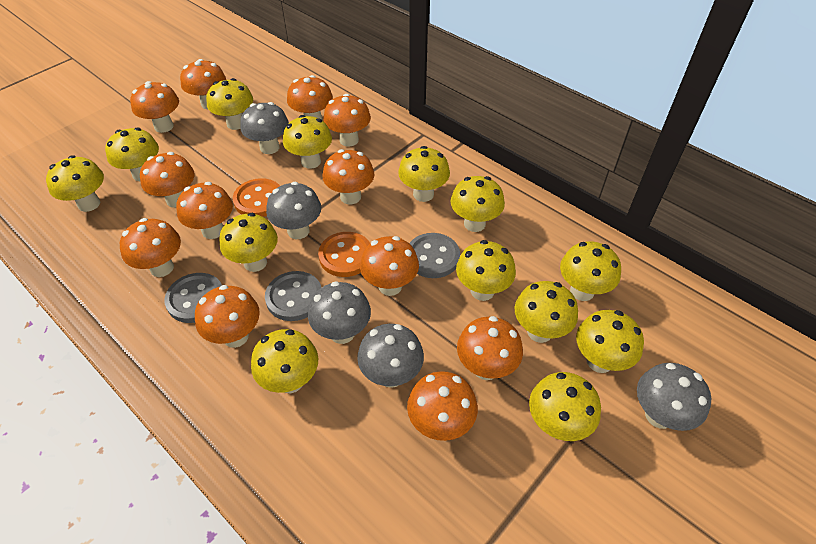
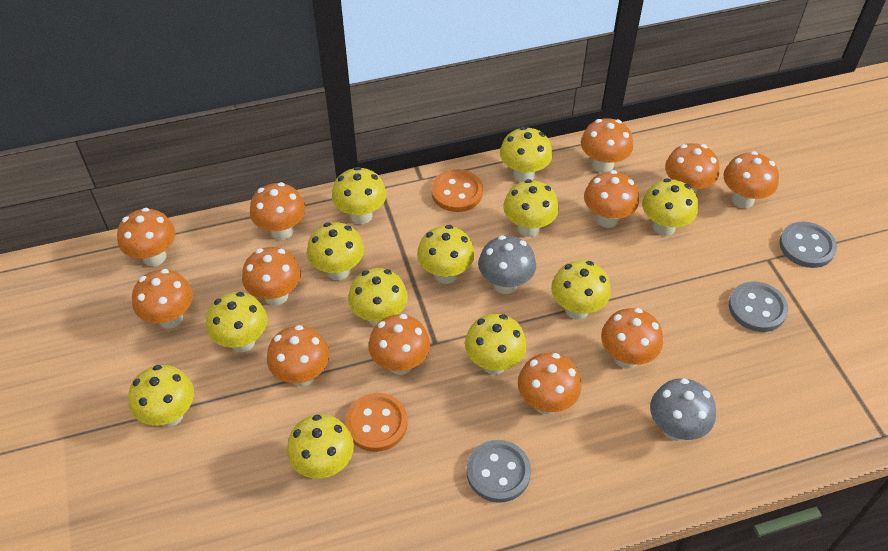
grey mushroom: [240,102,289,154] [266,182,321,239] [308,281,371,344] [357,324,424,388] [637,363,711,431] = 5 -> [478,235,536,294] [650,378,716,441] = 2
yellow mushroom: [46,155,104,212] [105,127,159,181] [206,78,253,130] [219,213,278,272] [251,329,318,393] [283,115,332,169] [398,146,450,202] [450,176,505,232] [456,240,516,301] [515,281,578,343] [529,372,601,441] [560,241,621,301] [576,310,644,373] = 13 -> [128,365,194,427] [206,292,267,352] [287,414,354,479] [307,222,364,280] [332,167,387,224] [348,268,408,326] [417,225,475,284] [465,314,527,374] [500,127,553,182] [504,179,559,237] [551,260,611,319] [642,178,698,236] = 12

